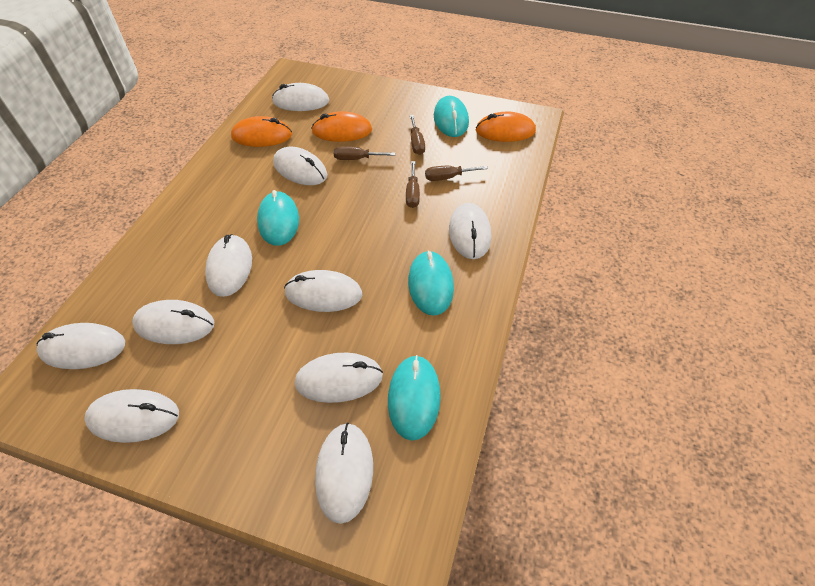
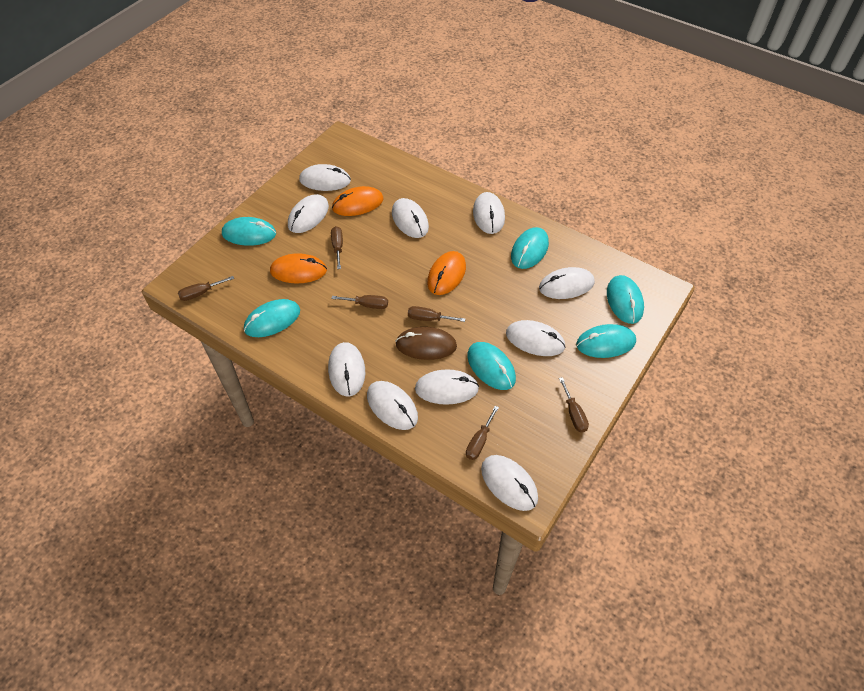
brown mouse: none = 0 -> [395,327,457,360] = 1
brown screwdriver: [334,146,395,160] [406,161,420,208] [410,115,425,155] [425,166,488,181] = 4 -> [178,276,234,301] [331,226,343,269] [331,295,388,309] [408,306,465,322] [466,406,499,460] [559,377,589,433] = 6
turquoise mouse: [257,190,299,246] [388,355,441,441] [408,250,454,316] [434,96,469,137] = 4 -> [222,217,276,246] [244,299,300,337] [467,342,516,390] [511,227,549,269] [576,324,636,358] [607,275,644,324] = 6

